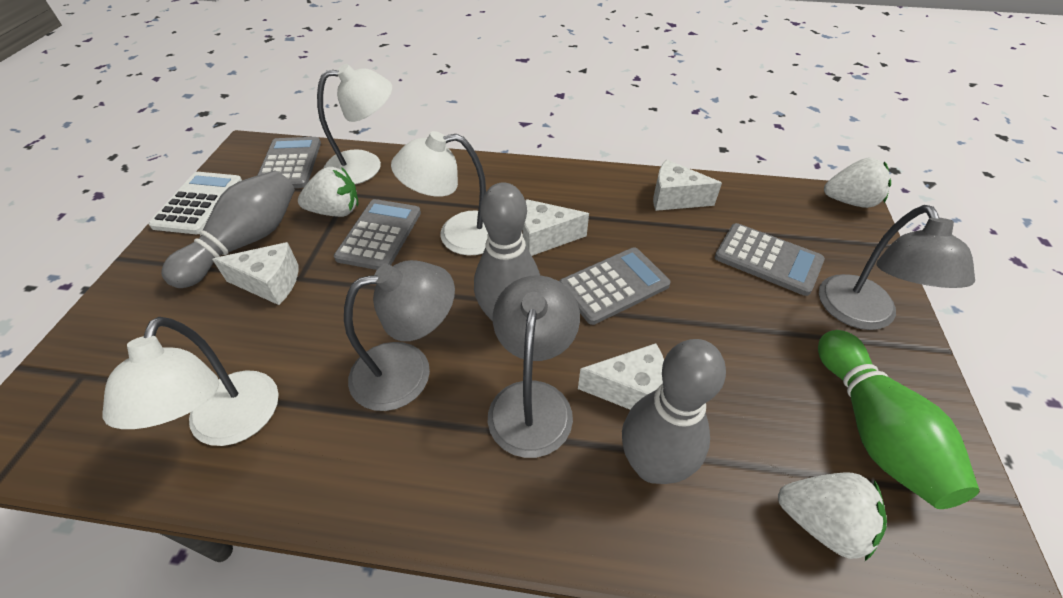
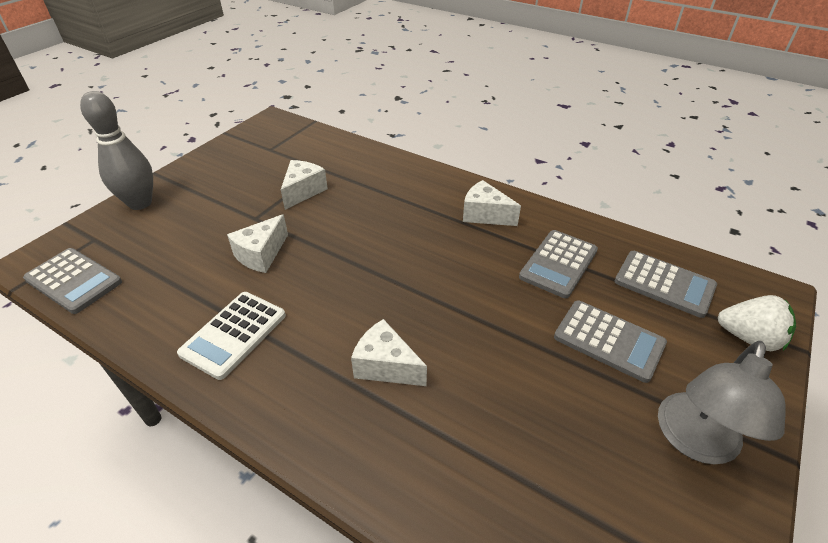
green bowling pin: [818,330,980,509] = 1 -> none = 0
grey bowling pin: [161,171,295,288] [474,183,540,322] [622,339,726,484] = 3 -> [80,91,153,210] = 1
grey lamp: [344,260,455,411] [488,275,580,458] [819,205,975,330] = 3 -> [658,341,786,464] = 1
white lamp: [102,317,279,446] [317,64,392,184] [391,131,488,255] = 3 -> none = 0
white strawberry: [298,167,359,217] [778,473,887,561] [824,158,891,208] = 3 -> [718,295,796,351] = 1

